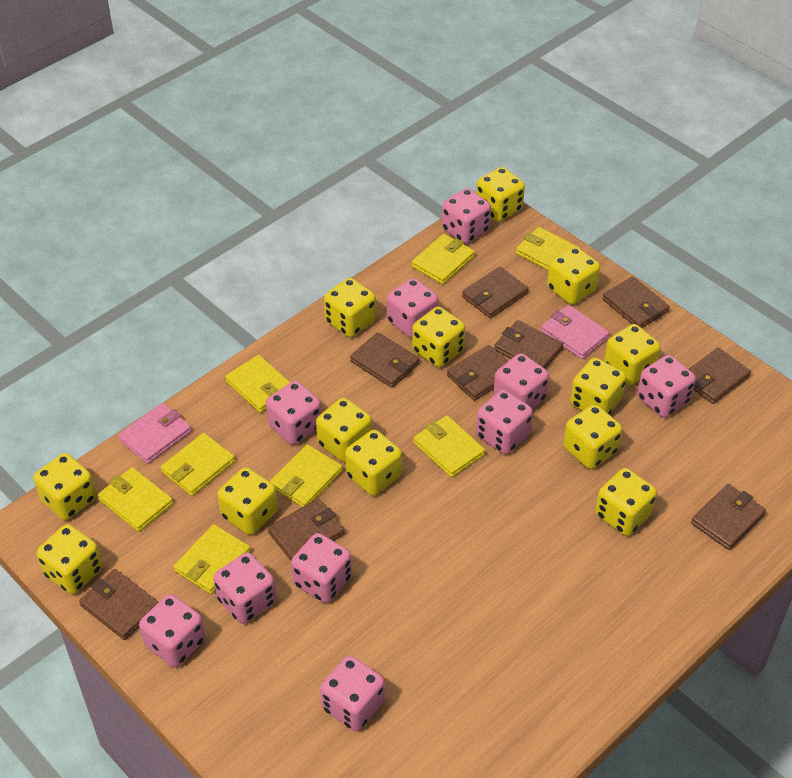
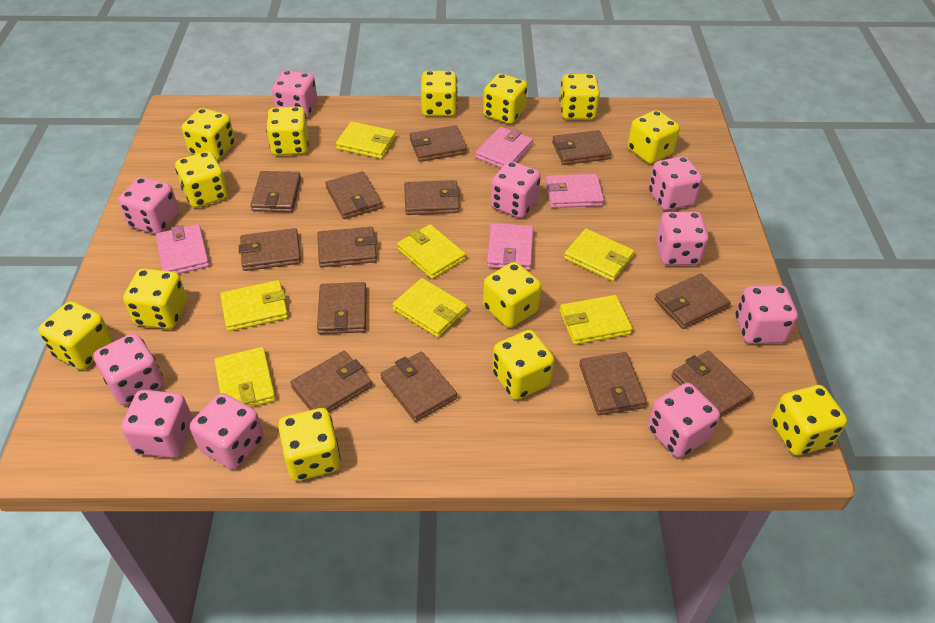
brown wallet: [79,569,158,640] [268,499,345,561] [350,332,420,388] [447,345,508,401] [462,267,528,318] [494,320,563,369] [602,276,670,328] [689,347,751,404] [691,484,766,550] = 9 -> [239,228,301,271] [250,171,301,212] [290,351,372,413] [317,227,377,267] [317,282,366,334] [325,171,382,219] [381,352,457,422] [404,180,460,215] [410,125,467,162] [552,130,611,165] [579,352,647,415] [655,274,731,329] [671,351,754,418] = 13
pink wallet: [118,403,192,464] [541,305,610,359] = 2 -> [156,224,209,274] [475,127,533,168] [487,223,534,270] [546,174,604,208] = 4
yellow wallet: [98,467,173,532] [161,433,235,496] [174,524,251,594] [225,355,291,413] [270,444,343,507] [412,234,475,284] [413,415,485,477] [516,227,581,271] = 8 -> [214,347,276,407] [220,280,288,331] [336,121,396,159] [392,278,467,338] [397,224,466,279] [560,295,632,345] [564,229,634,281] = 7

